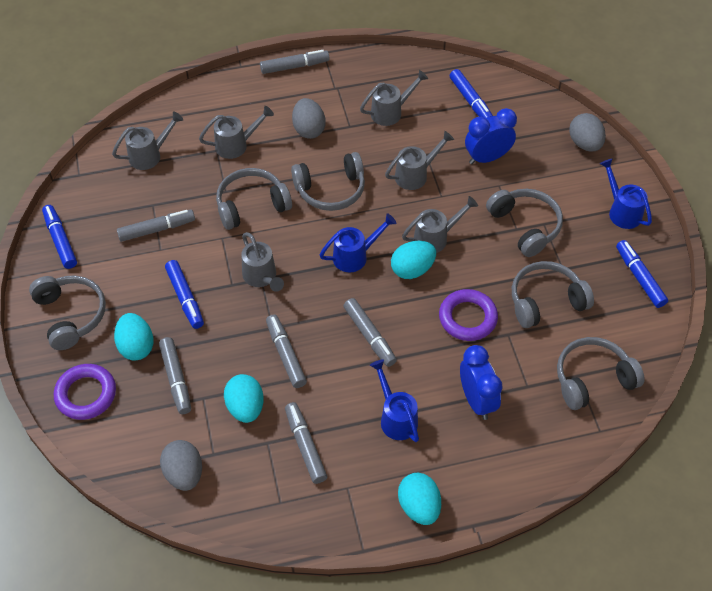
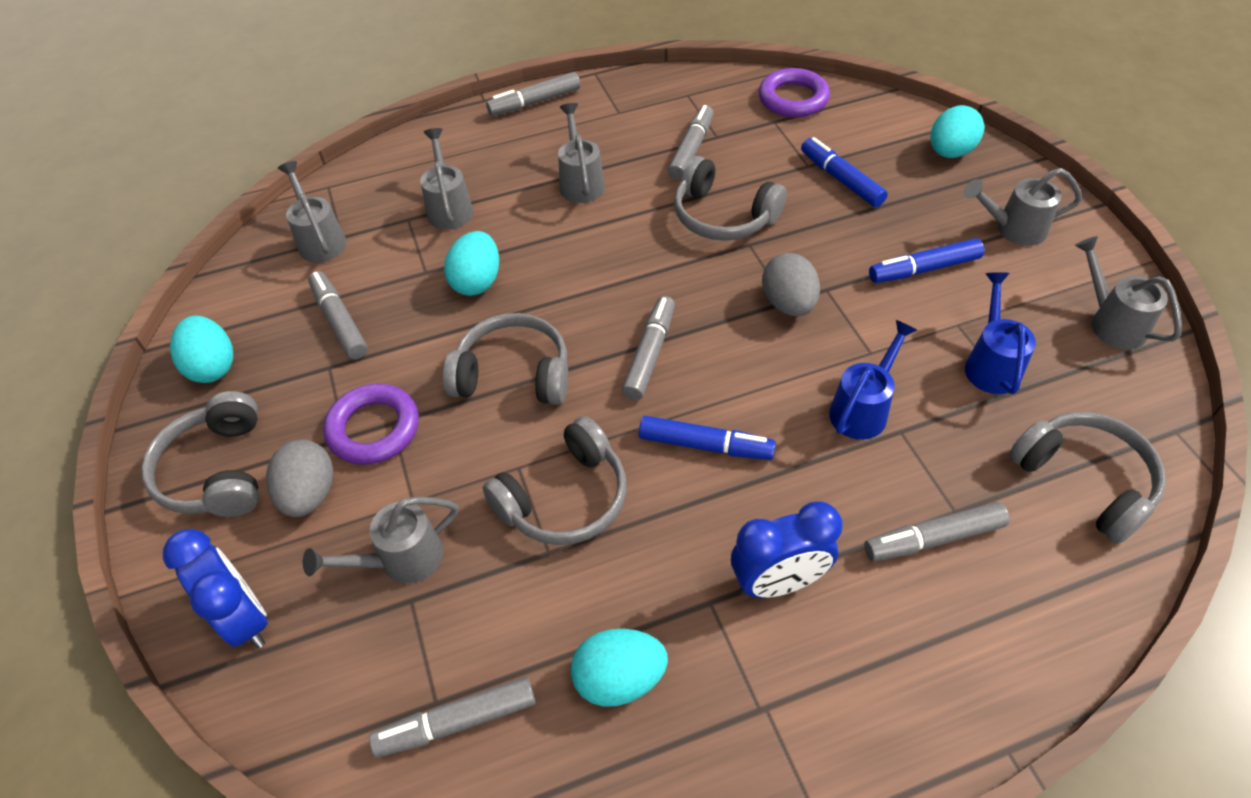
blue marker: [42,205,77,269] [165,260,204,329] [449,69,493,118] [616,240,668,308] = 4 -> [639,416,776,460] [801,137,888,207] [869,238,984,283] = 3
blue watering can: [320,213,397,273] [370,359,419,442] [600,159,652,229] = 3 -> [829,320,917,440] [965,272,1036,394] = 2
grey egg: [160,440,202,491] [292,98,325,139] [569,113,606,152] = 3 -> [266,440,333,517] [762,253,820,316] = 2
grey headphones: [29,275,106,350] [216,168,292,230] [291,152,365,211] [486,189,563,257] [512,261,594,328] [557,337,645,410] = 6 -> [141,391,259,517] [443,313,568,405] [483,416,627,545] [674,156,787,241] [1009,412,1166,544] = 5

